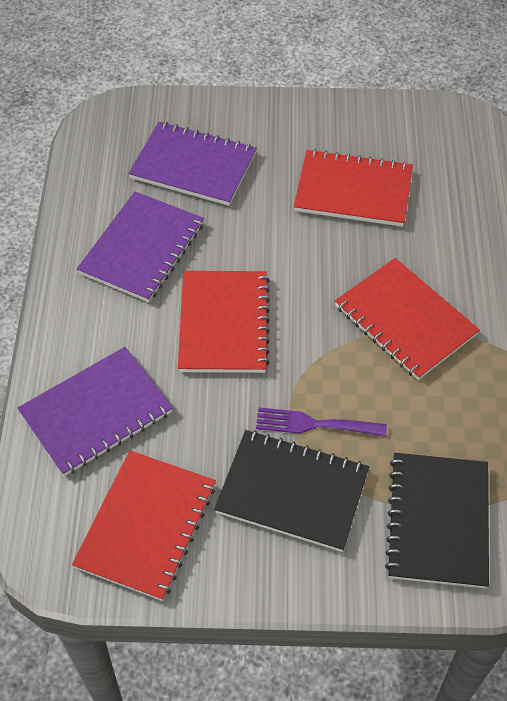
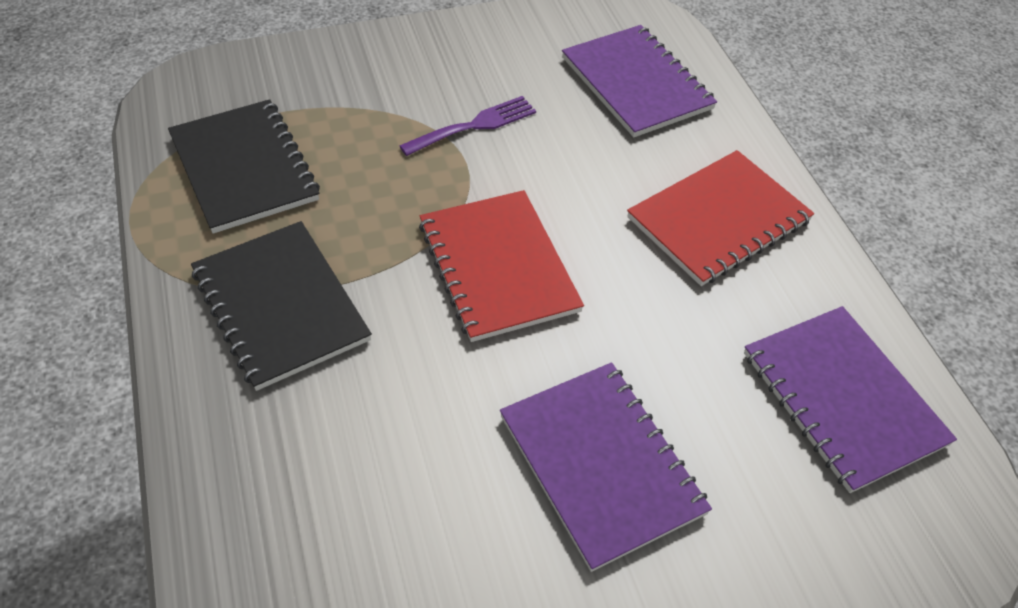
red notebook: [72,451,216,601] [178,271,270,373] [294,149,413,227] [335,258,480,380] = 4 -> [419,190,584,342] [627,150,814,286] = 2

